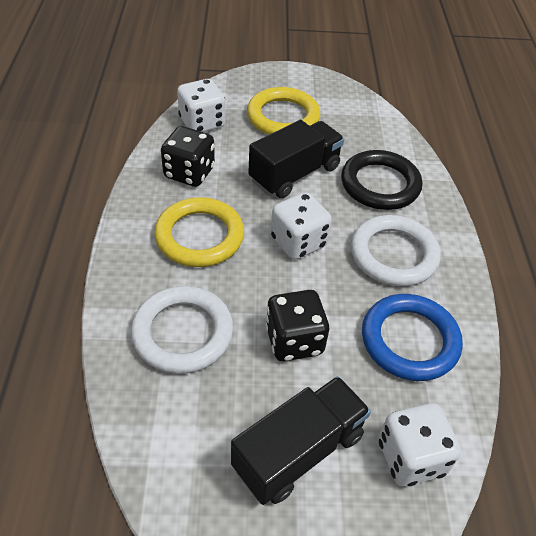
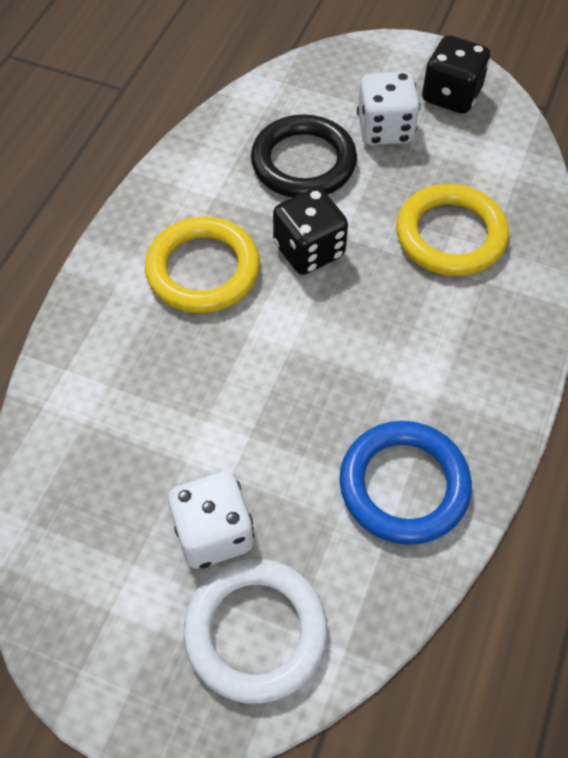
black truck: [231,376,371,505] [248,120,344,198] = 2 -> none = 0
white dice: [177,79,225,132] [271,192,332,260] [379,403,461,486] = 3 -> [168,471,254,569] [357,72,420,145] = 2
white ring: [131,286,233,374] [351,215,441,286] = 2 -> [183,559,327,704] = 1

